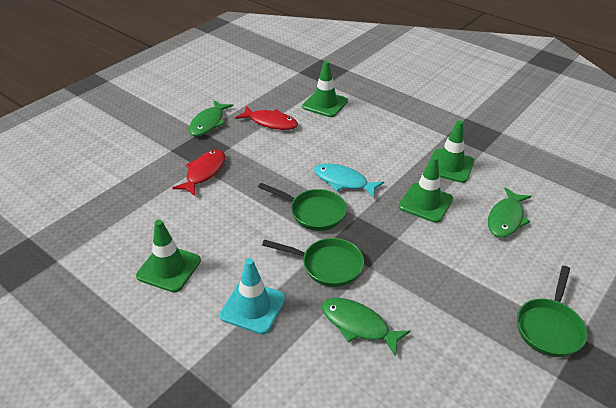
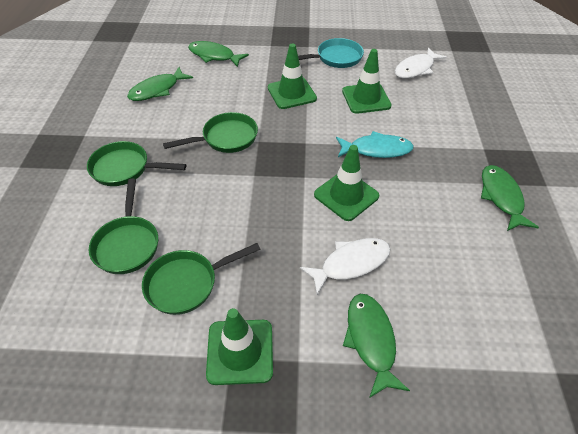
green fish: [188,100,234,136] [322,298,411,357] [488,187,531,238] = 3 -> [127,67,193,101] [188,41,249,67] [343,294,410,398] [481,165,539,231] = 4
green pan: [258,183,347,231] [262,238,364,287] [517,266,587,357] = 3 -> [87,141,186,186] [89,179,158,274] [142,243,261,315] [163,112,258,153] = 4
red fish: [172,150,225,196] [235,106,298,130] = 2 -> none = 0
turquoise pan: none = 0 -> [298,38,364,68] = 1
turquoise traffic cone: [220,258,286,335] = 1 -> none = 0
white fish: none = 0 -> [300,238,391,295] [395,48,447,79] = 2

